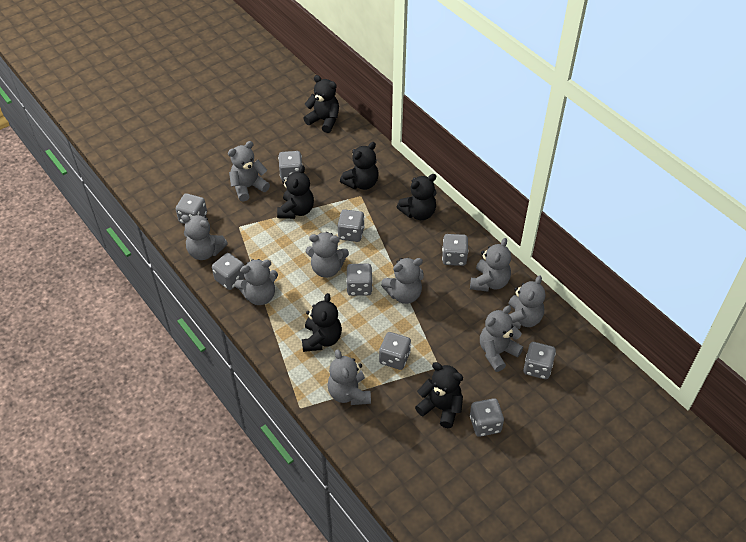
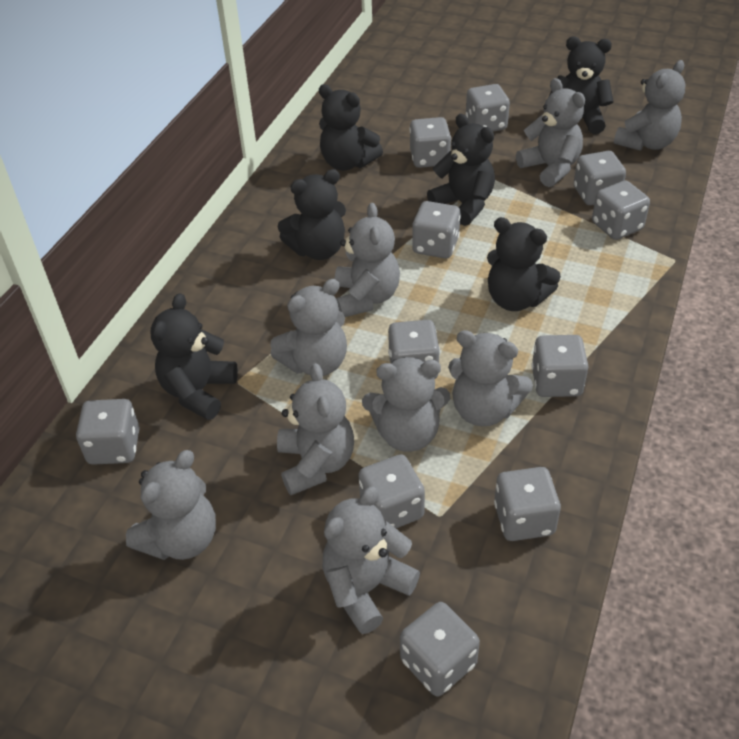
grey dice: [176,193,207,224] [212,253,245,290] [278,151,302,180] [338,209,365,242] [346,264,373,296] [379,332,411,370] [442,234,468,266] [470,398,504,437] [523,342,556,379] = 9 -> [76,399,140,465] [358,454,425,528] [388,320,440,379] [400,602,480,696] [409,117,451,168] [412,201,461,259] [466,84,510,132] [494,467,561,541] [532,335,589,397] [574,151,626,205] [592,181,650,240] = 11

